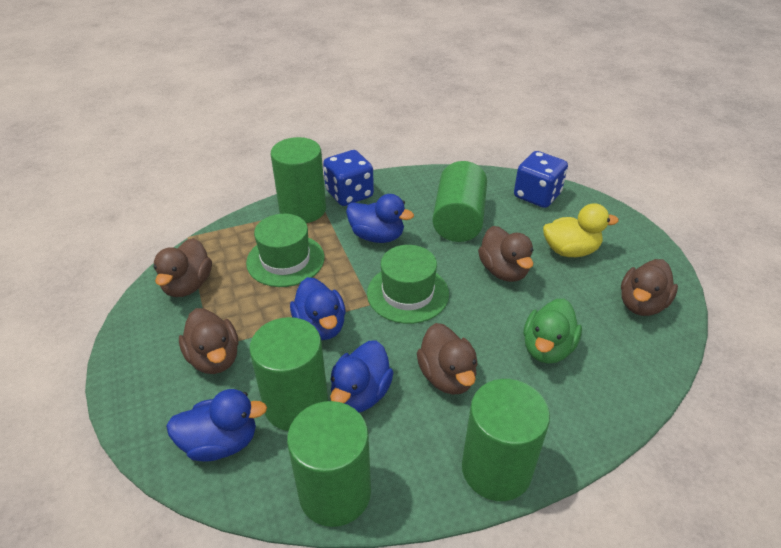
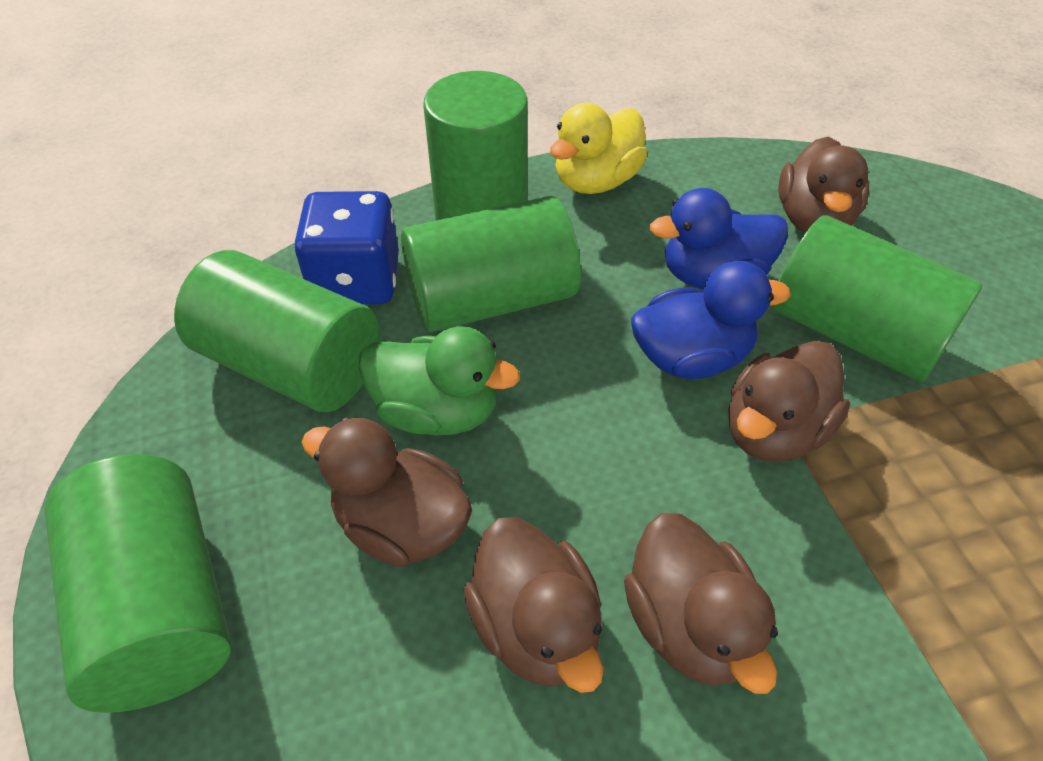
blue dice: [323,150,374,206] [514,151,568,208] = 2 -> [294,191,399,305] = 1
blue duck: [166,389,267,462] [290,277,346,340] [330,340,394,412] [346,194,414,243] = 4 -> [631,261,791,379] [649,188,788,289] = 2
green hat: [246,214,325,287] [367,245,449,324] = 2 -> none = 0

